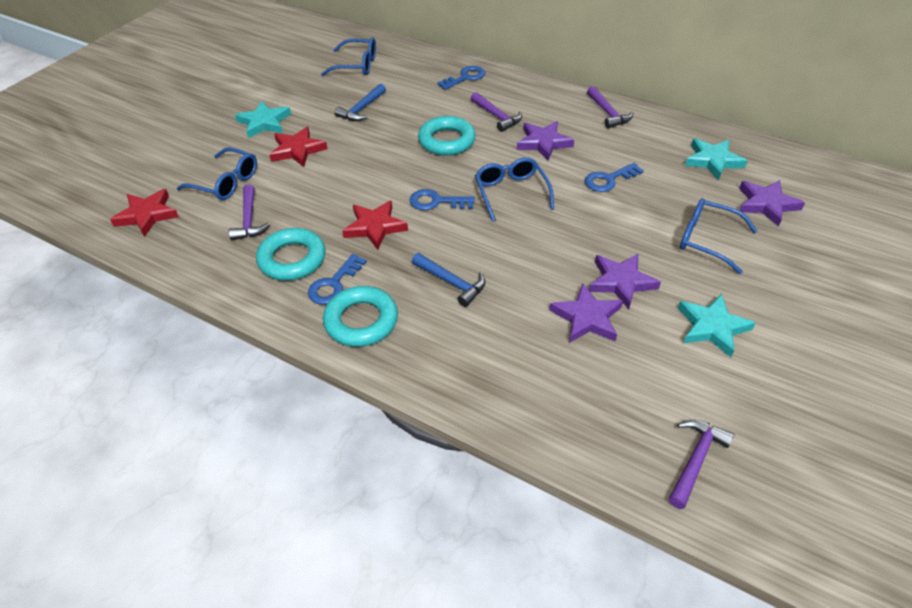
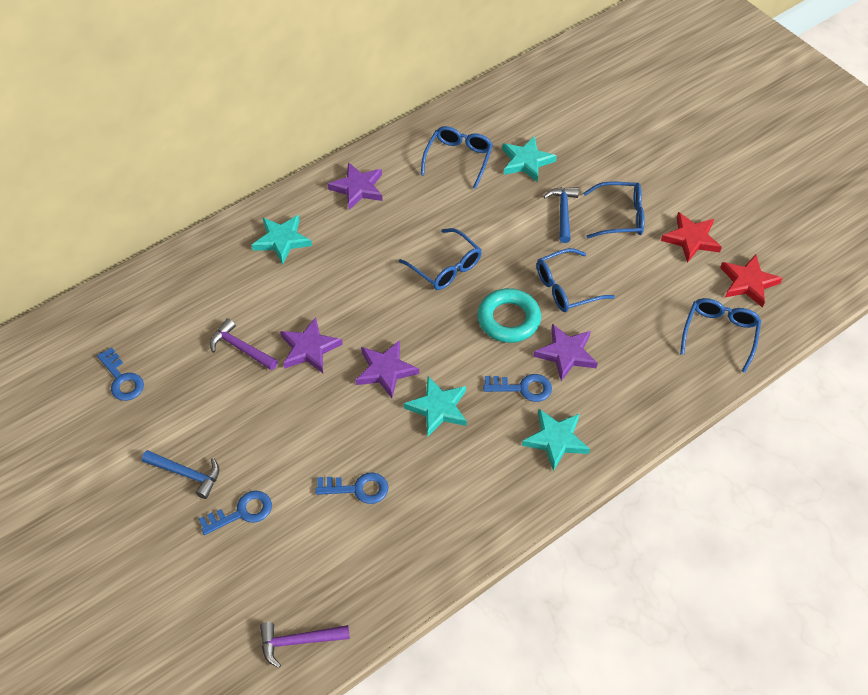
blue glasses: [177,147,257,200] [321,37,376,76] [475,157,554,221] [680,198,757,274] = 4 -> [399,228,482,290] [421,126,493,189] [536,248,615,312] [583,181,645,238] [680,298,761,373] = 5
purple hammer: [229,184,270,240] [471,92,522,132] [587,86,633,128] [668,420,734,509] = 4 -> [210,318,278,370] [260,622,350,668] = 2
red star: [110,189,179,237] [270,127,328,167] [342,200,408,250] = 3 -> [661,212,722,263] [720,255,783,308] = 2
turquoise ring: [256,228,325,281] [323,286,398,347] [418,116,476,156] = 3 -> [478,288,541,343] = 1
turquoise star: [235,101,291,138] [678,294,756,357] [685,138,748,180] = 3 -> [252,215,312,264] [404,376,467,437] [502,136,557,182] [522,409,590,471] = 4

